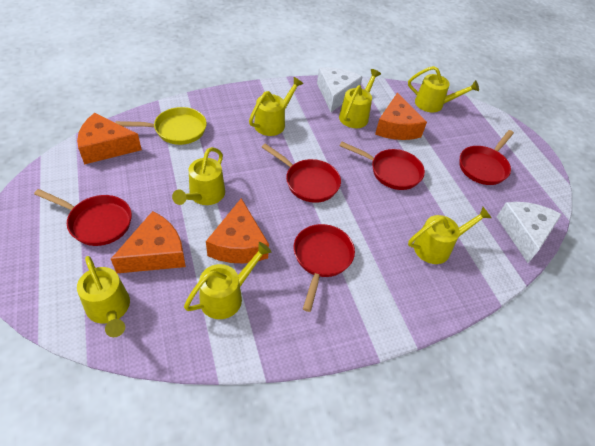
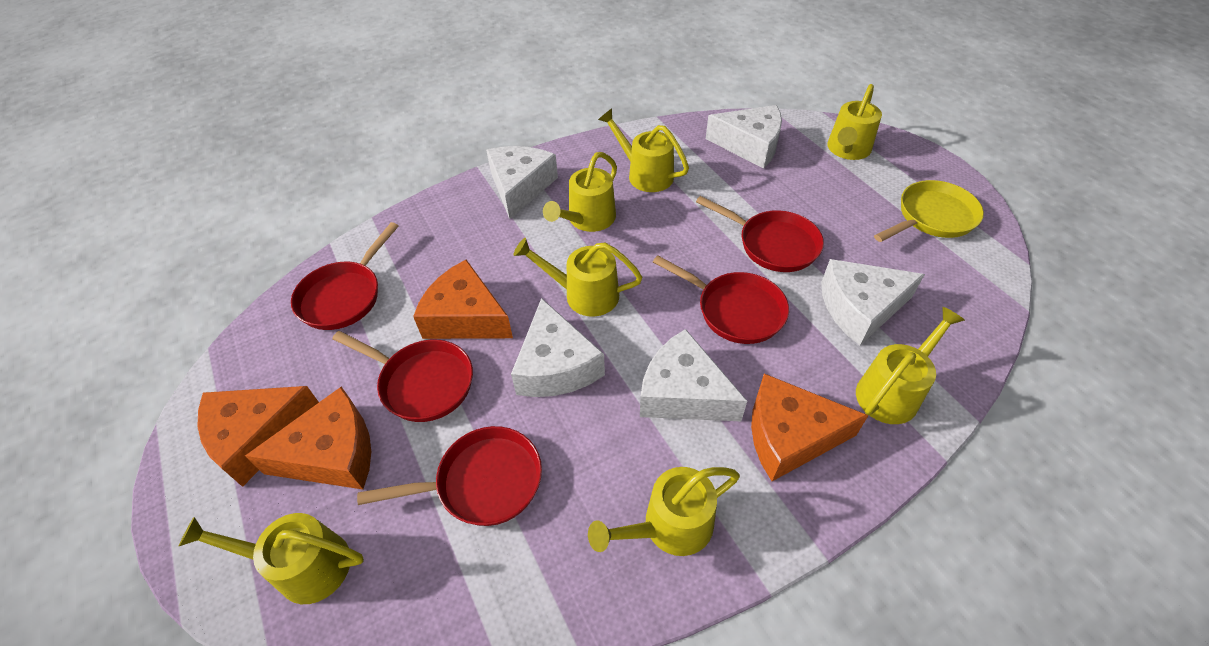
white cheese: [317,67,362,112] [497,202,562,263] = 2 -> [486,146,558,219] [511,298,605,397] [640,329,747,421] [706,105,782,169] [821,259,925,345] = 5

